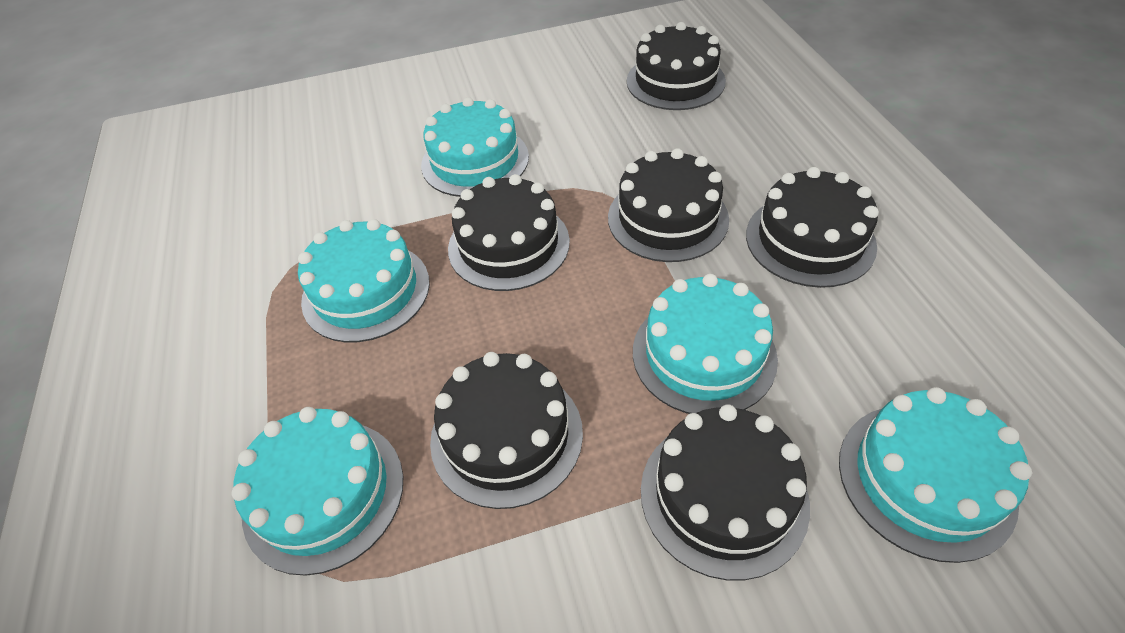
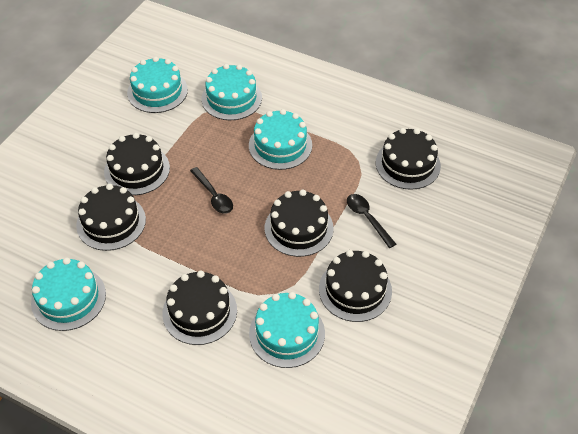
black spoon: none = 0 -> [190,167,233,214] [347,194,396,248] = 2

